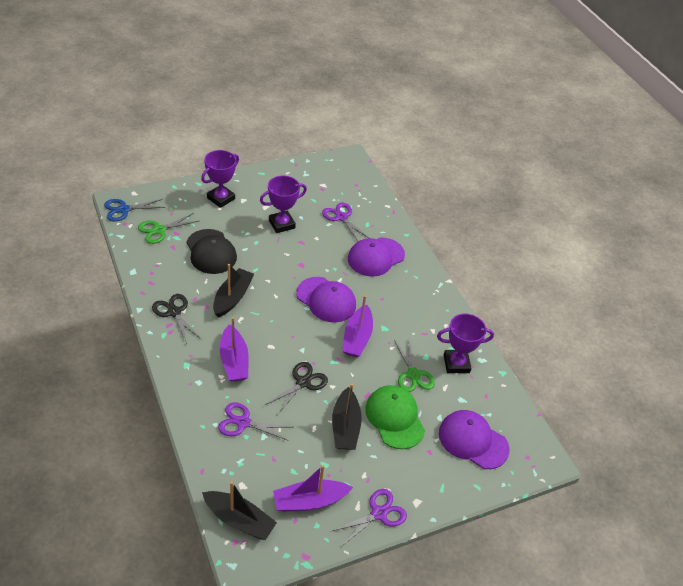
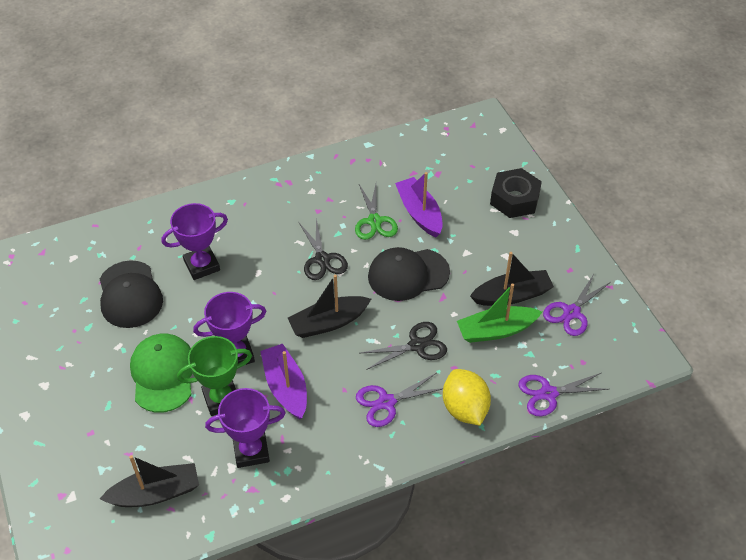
black cap: [186,229,237,274] = 1 -> [100,260,163,328] [368,247,450,301] = 2
black nut: none = 0 -> [490,168,542,218] = 1
blue scissors: [104,199,166,221] = 1 -> none = 0
green boat: none = 0 -> [457,284,542,343] = 1
green scissors: [138,213,198,244] [394,339,435,392] = 2 -> [355,184,398,240] = 1
green trophy: none = 0 -> [177,336,252,416] = 1
purple boat: [220,317,249,382] [273,465,353,512] [342,295,373,357] = 3 -> [260,344,307,419] [395,172,443,237] = 2
purple cap: [296,277,356,323] [348,237,405,277] [439,410,510,469] = 3 -> none = 0
yellow lemon: none = 0 -> [443,369,491,425] = 1

